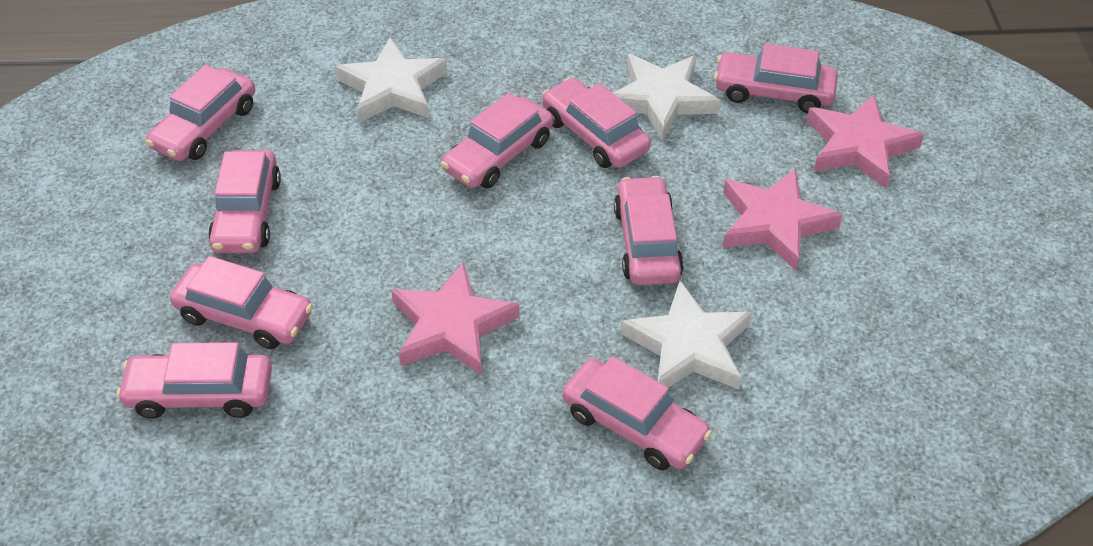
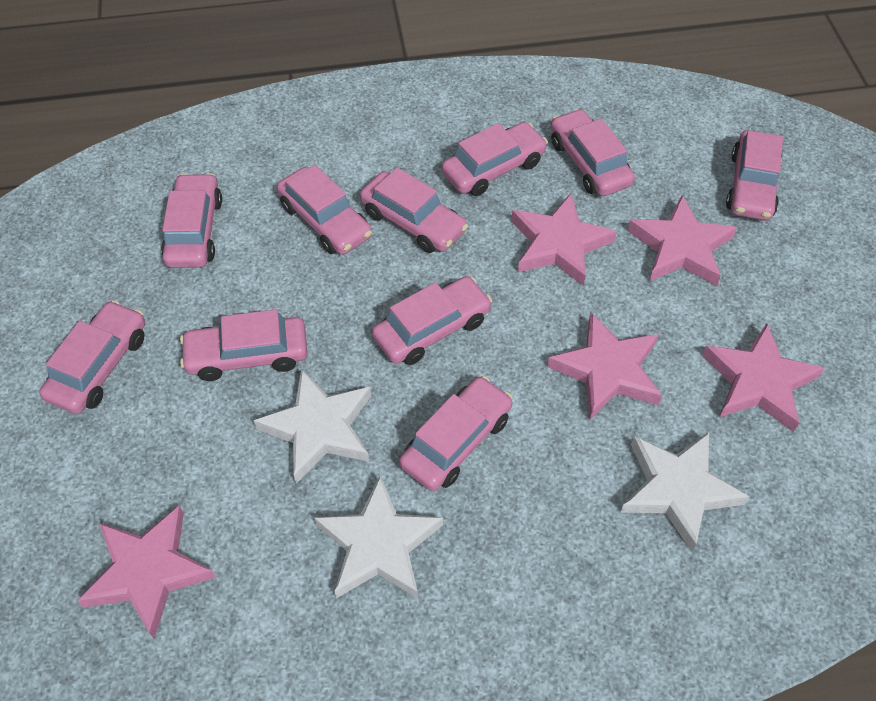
pink car: [117,342,272,419] [145,65,255,161] [170,256,313,349] [208,150,281,253] [441,93,554,188] [542,78,651,168] [563,356,712,470] [614,176,684,285] [714,43,838,113] = 9 -> [39,300,145,414] [161,173,222,268] [180,309,307,381] [277,165,372,255] [360,167,468,253] [372,276,492,365] [399,376,513,491] [442,122,548,196] [550,109,635,196] [726,130,783,221] = 10
pink star: [391,261,520,376] [722,168,843,271] [807,95,924,188] = 3 -> [77,505,216,639] [511,193,617,286] [547,313,662,420] [627,195,737,286] [702,323,824,432] = 5

